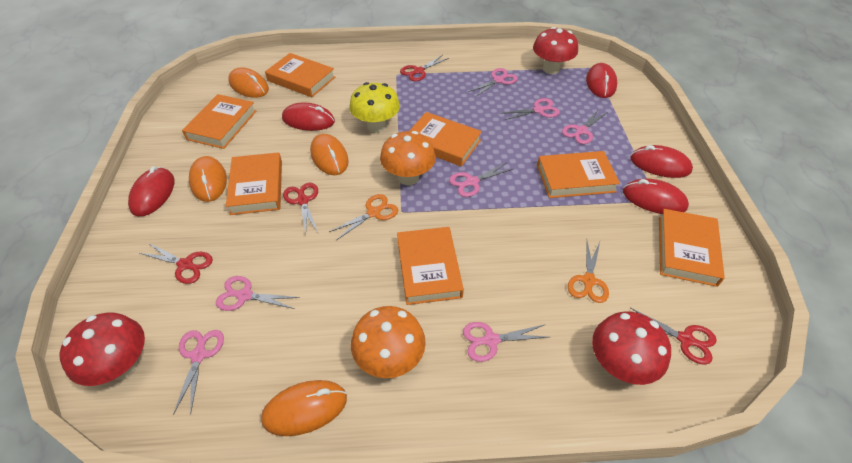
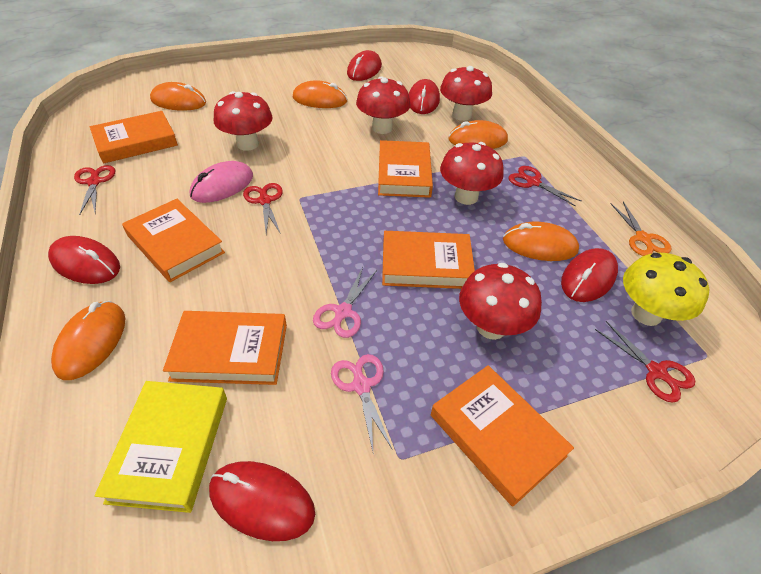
orange book: [182,94,256,149] [226,152,282,215] [265,53,335,97] [397,227,464,305] [409,112,482,167] [537,151,620,198] [659,209,725,287] = 7 -> [90,111,178,164] [122,199,225,282] [163,311,287,385] [378,140,433,198] [382,231,475,289] [431,365,574,507] = 6
orange mouse: [189,156,227,202] [228,67,269,98] [261,380,347,436] [310,134,349,175] = 4 -> [51,301,126,380] [150,82,206,111] [293,80,347,108] [448,120,508,149] [503,222,579,261] = 5
orange mushroom: [351,306,426,378] [380,131,436,185] = 2 -> none = 0
orange scissors: [329,194,398,240] [568,241,609,303] = 2 -> [611,202,672,256] = 1
pink mouse: none = 0 -> [190,161,253,203] = 1
pink scissors: [173,330,224,415] [216,276,300,311] [449,163,513,197] [463,322,548,362] [468,68,518,97] [500,98,560,120] [562,110,608,144] = 7 -> [313,267,377,338] [331,354,393,451] = 2
red mushroom: [60,313,145,386] [533,27,578,74] [592,311,671,385] = 3 -> [214,91,273,151] [356,77,411,134] [440,66,492,121] [440,142,504,205] [459,263,542,340] = 5
yellow book: none = 0 -> [95,381,227,513] = 1

